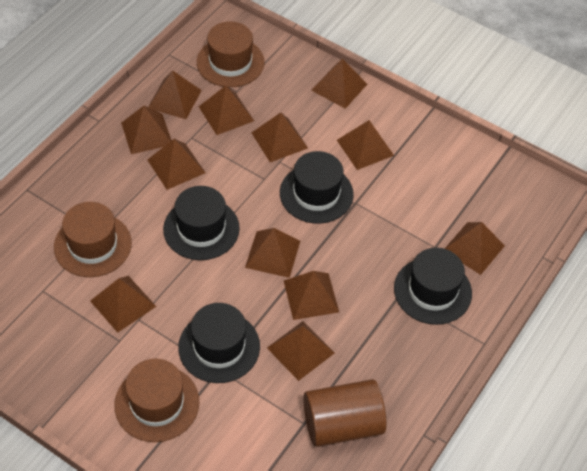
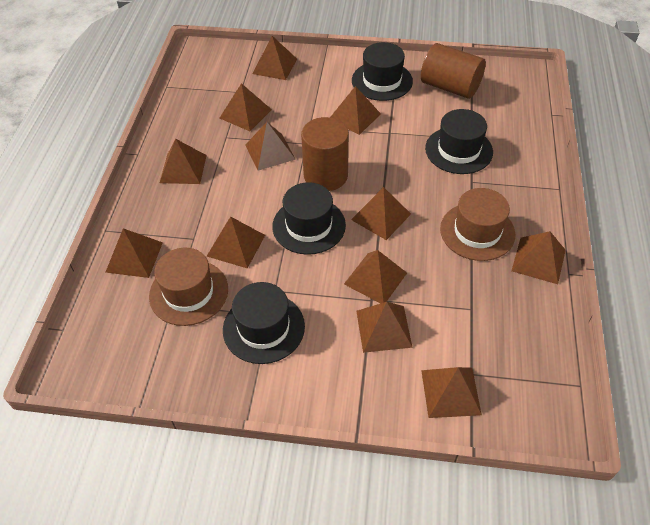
brown cylinder: [303,379,387,447] = 1 -> [301,117,349,191] [421,43,486,99] = 2
brown hat: [54,202,132,277] [114,359,199,442] [197,21,265,87] = 3 -> [149,248,228,326] [440,188,515,261] = 2

